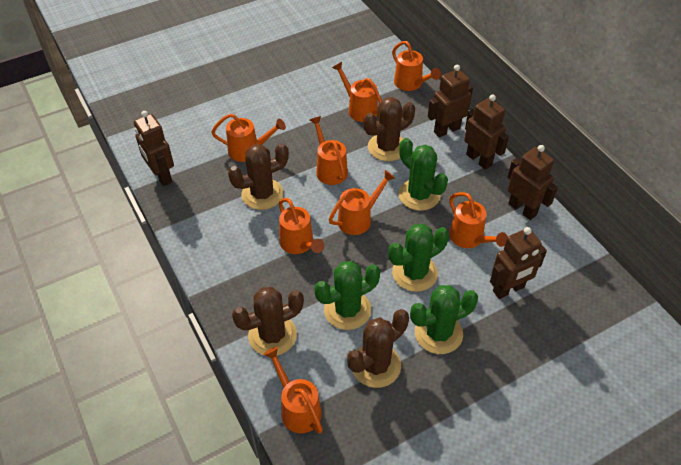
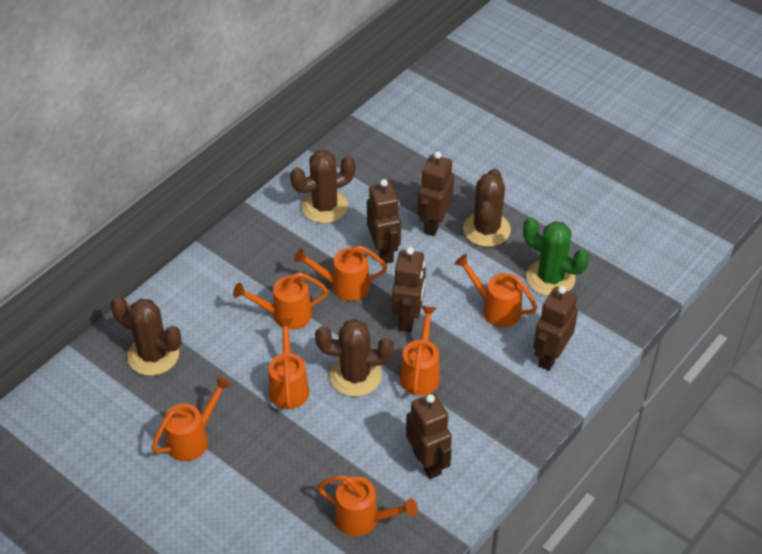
green cactus: [314,261,380,330] [388,224,449,292] [398,138,448,211] [410,285,478,354] = 4 -> [523,217,589,296] = 1
orange watering can: [211,114,286,162] [263,347,323,434] [279,198,324,254] [310,116,348,185] [329,170,395,235] [332,62,382,122] [392,41,441,91] [449,192,508,248] = 8 -> [152,376,231,461] [233,272,328,330] [269,319,309,409] [294,245,387,301] [317,475,418,536] [400,306,440,396] [455,254,537,327] = 7

